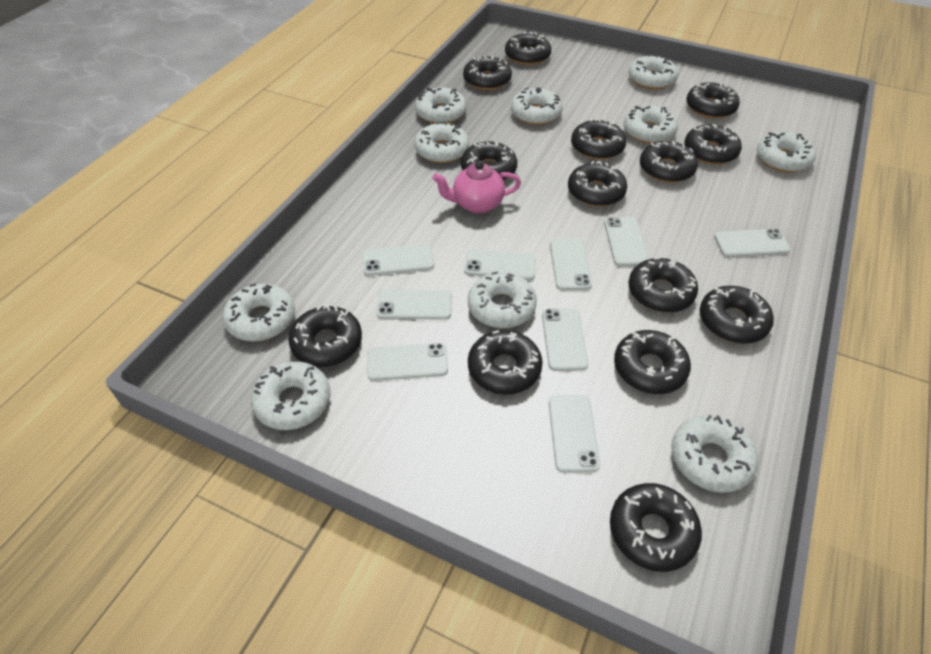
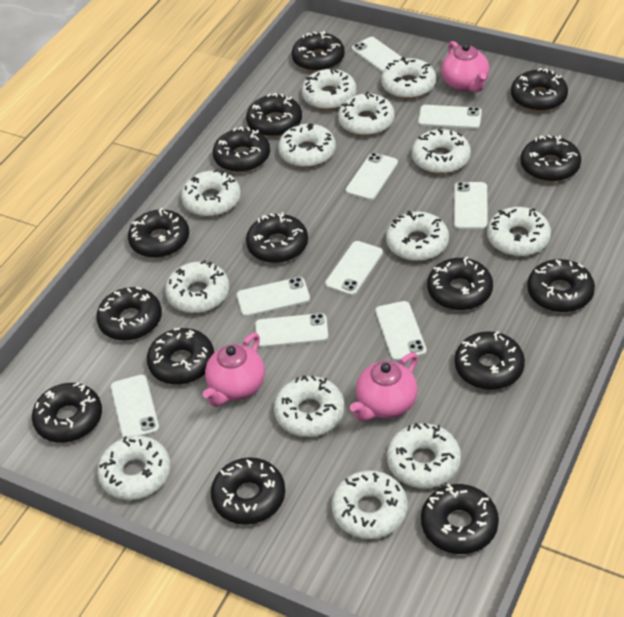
black donut: [288,304,362,367] [461,141,517,180] [463,56,512,90] [468,330,543,394] [505,32,551,65] [568,161,627,207] [571,118,626,160] [610,483,702,572] [614,330,691,394] [628,257,698,313] [640,141,698,183] [684,124,742,165] [686,82,740,119] [700,286,774,344] = 14 -> [32,382,102,443] [96,287,162,341] [128,208,189,258] [147,328,214,385] [211,457,285,525] [213,127,270,172] [246,93,302,137] [246,212,308,263] [292,31,345,71] [421,484,499,554] [427,257,493,310] [455,331,525,390] [511,68,568,111] [521,135,581,182] [527,259,595,312] = 15
pink teapot: [432,161,521,213] = 1 -> [203,333,265,407] [350,353,418,421] [441,41,490,92] = 3
white donut: [223,283,295,341] [251,361,331,430] [414,121,469,163] [415,87,467,124] [468,271,537,328] [511,87,563,125] [623,105,678,144] [629,54,678,90] [671,415,758,493] [756,132,816,173] = 10 -> [97,435,170,500] [165,260,229,313] [181,169,241,217] [274,375,344,437] [278,123,336,167] [302,67,356,110] [331,470,408,539] [338,92,395,136] [381,57,436,99] [386,210,449,261] [387,423,461,488] [412,129,471,174] [487,207,551,256] = 13

